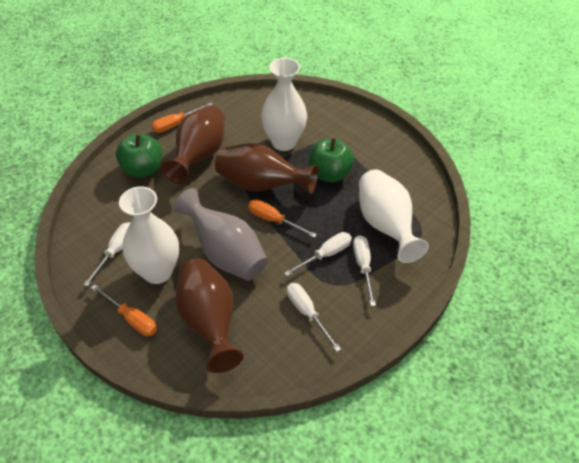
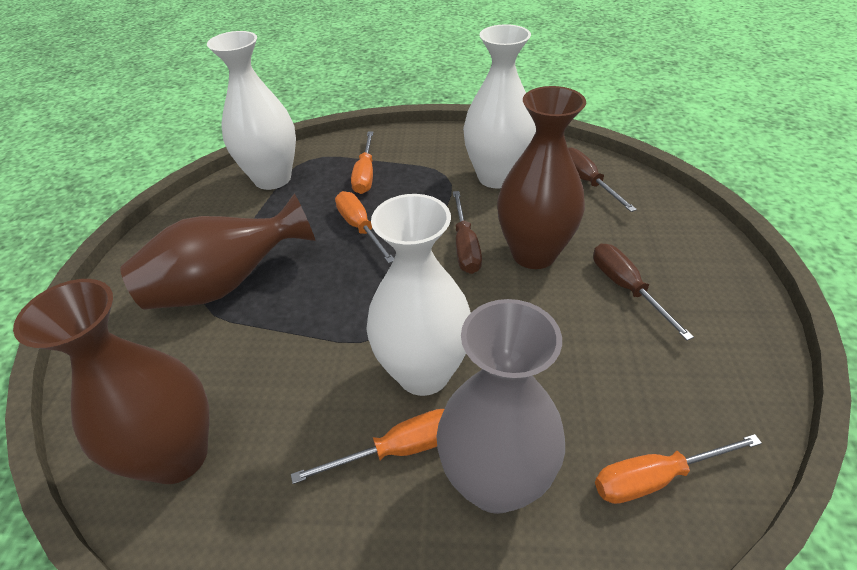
brown screwdriver: none = 0 -> [453,191,482,274] [568,147,637,212] [593,244,694,341] = 3
green apple: [116,133,162,178] [309,138,354,182] = 2 -> none = 0
orange screwdriver: [91,284,157,336] [152,102,213,133] [248,199,317,238] = 3 -> [291,409,444,484] [335,191,394,263] [351,131,373,194] [595,434,762,504] = 4
white screwdriver: [84,222,130,287] [284,232,352,276] [287,283,341,352] [353,235,376,306] = 4 -> none = 0

